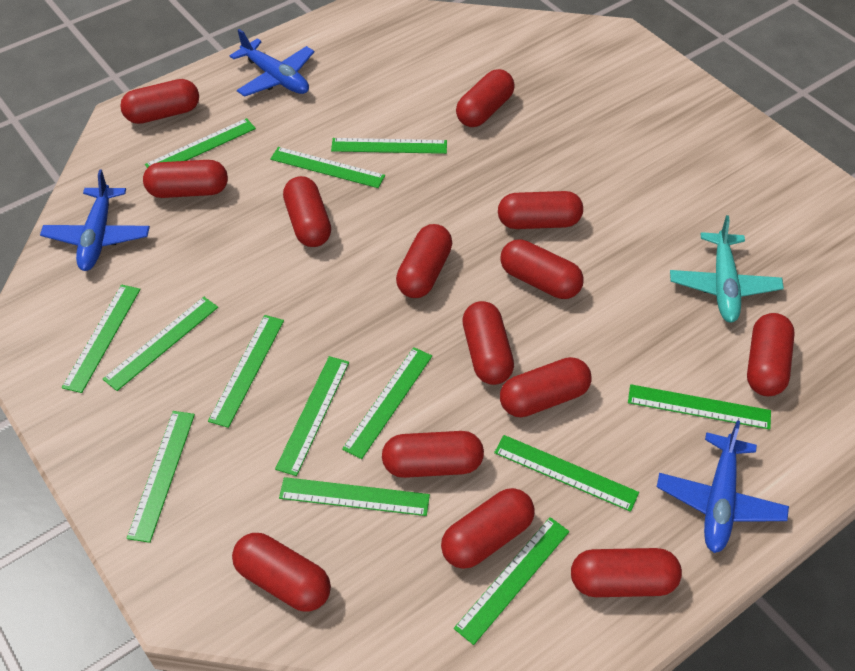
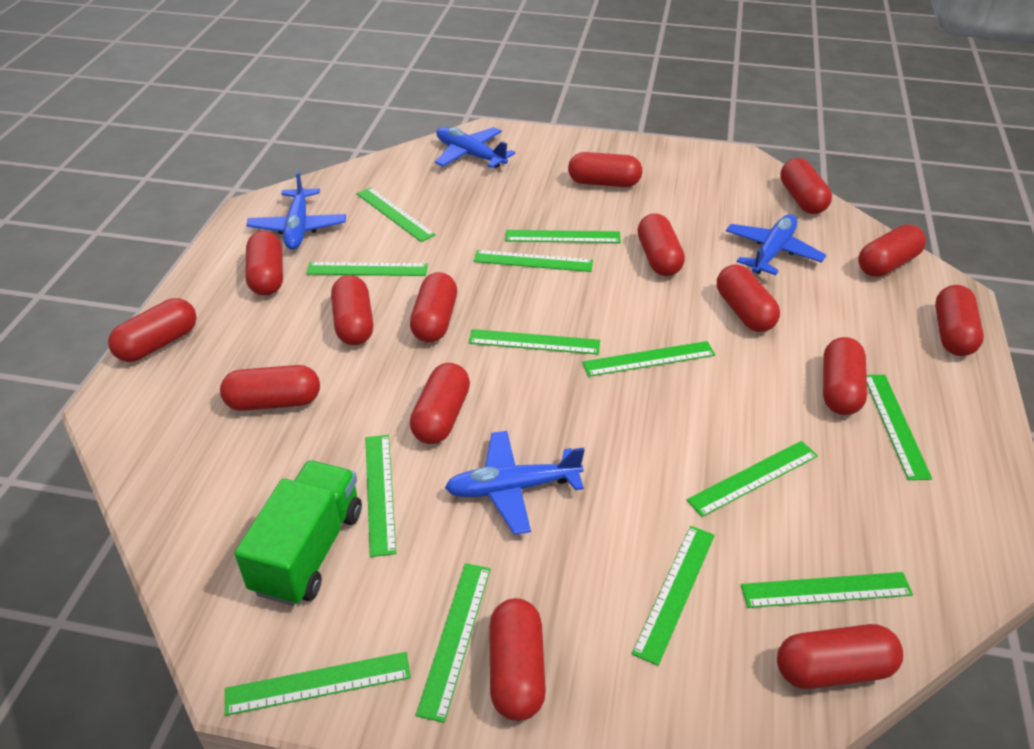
blue plane: [40,169,150,271] [230,29,314,97] [657,420,789,553] = 3 -> [246,170,346,250] [435,127,515,168] [445,431,584,535] [726,214,826,275] = 4
green truck: none = 0 -> [234,460,362,606] = 1
red capsule: [120,79,199,124] [143,160,228,198] [232,533,331,612] [283,176,331,247] [382,431,484,478] [396,224,452,298] [441,488,535,569] [456,69,515,127] [462,301,514,385] [498,191,583,229] [500,239,584,299] [500,357,592,417] [571,548,682,597] [747,313,795,396] = 14 -> [108,298,196,362] [220,365,320,411] [245,231,283,296] [331,275,373,345] [410,272,457,343] [410,363,470,444] [489,598,546,721] [568,152,642,187] [637,213,685,276] [717,264,780,332] [777,624,903,689] [780,158,832,214] [823,337,867,415] [858,224,926,277] [935,285,984,356] = 15
turquoise plane: [670,215,784,323] = 1 -> none = 0

